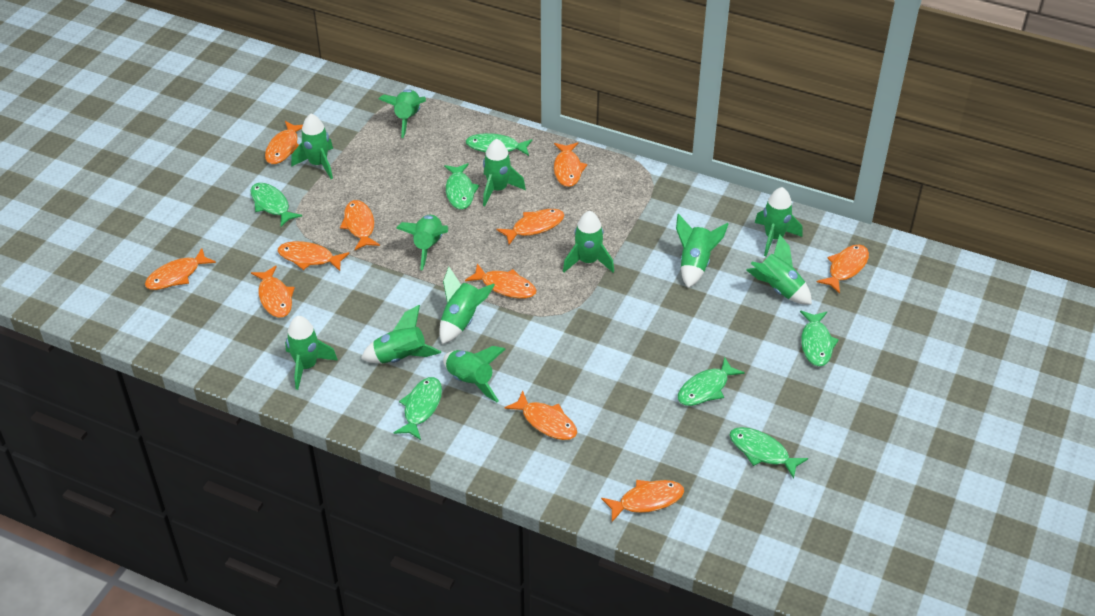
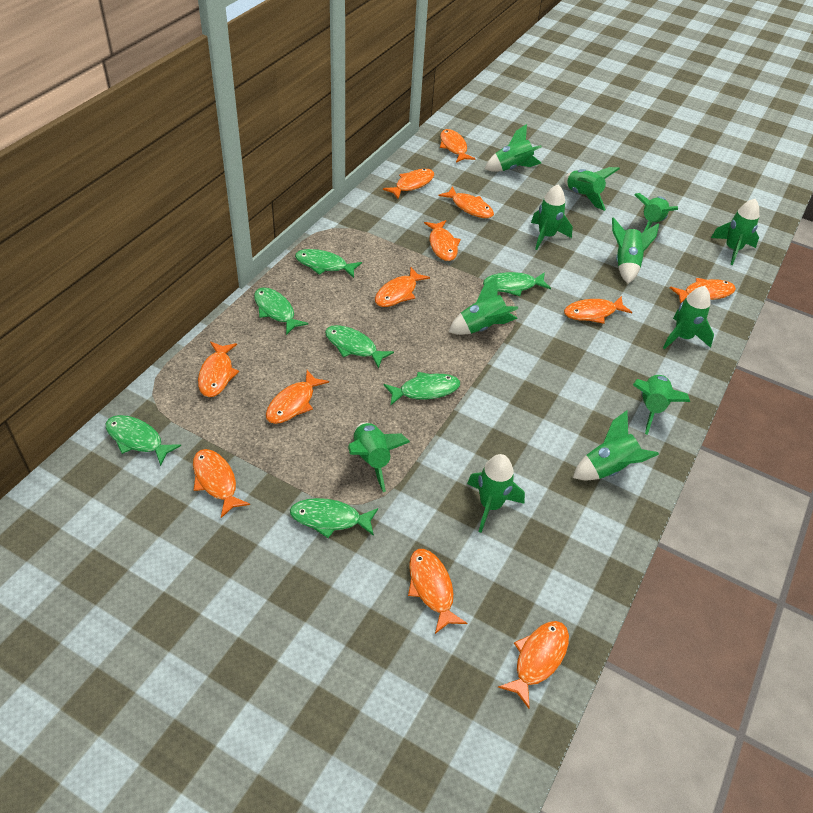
orange fish: [145,248,216,290] [251,266,295,318] [265,121,303,164] [278,241,350,271] [340,200,380,251] [465,263,537,299] [496,209,565,245] [505,391,577,440] [554,142,587,187] [601,480,684,522] [817,245,869,294] = 11 -> [193,449,250,518] [198,341,239,397] [266,370,329,424] [375,267,430,307] [383,169,434,199] [408,549,467,634] [424,220,461,261] [438,186,494,218] [440,129,475,162] [498,621,569,709] [564,296,632,324] [669,278,736,304] = 12

